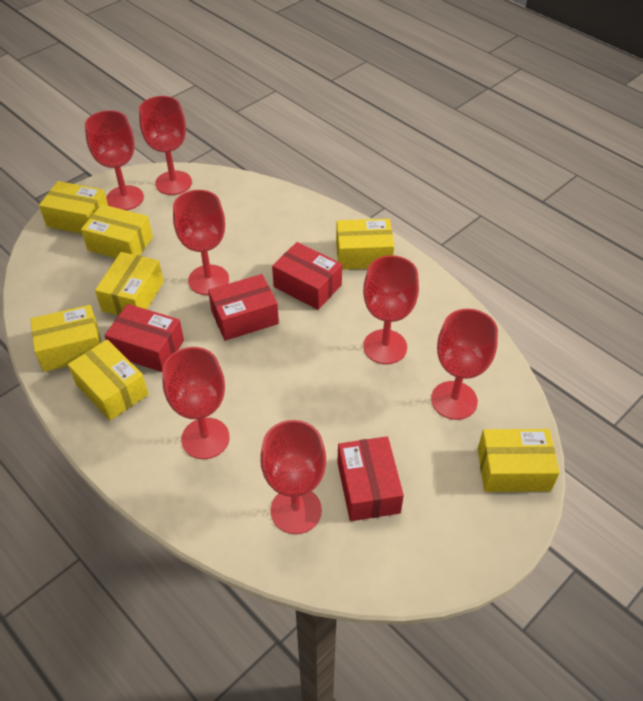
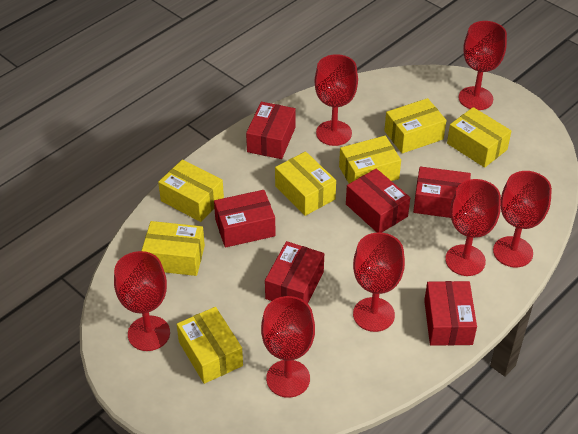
red box: [105,304,184,372] [208,274,279,341] [272,242,342,310] [337,436,404,521] = 4 -> [214,190,276,248] [246,102,296,159] [265,241,324,304] [346,168,410,233] [413,166,471,218] [424,281,477,346] = 6

